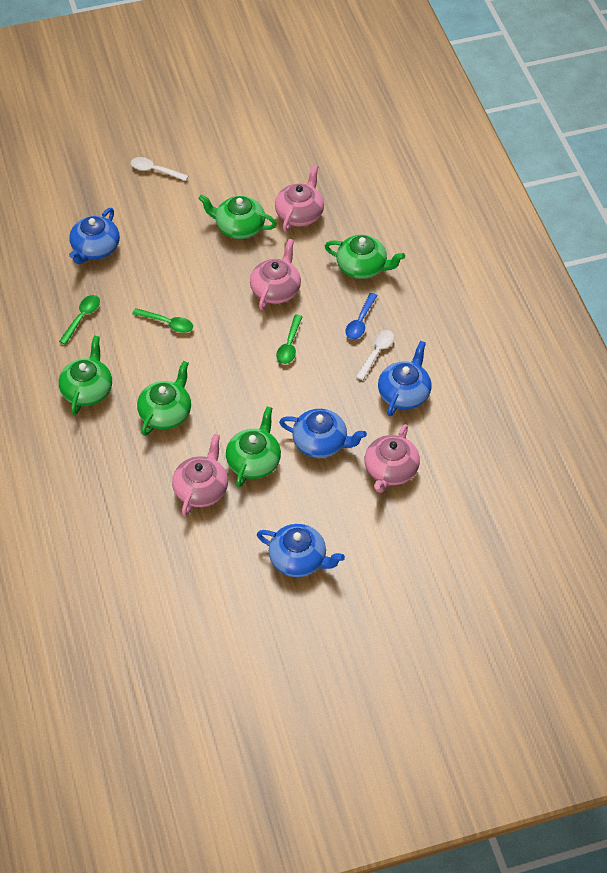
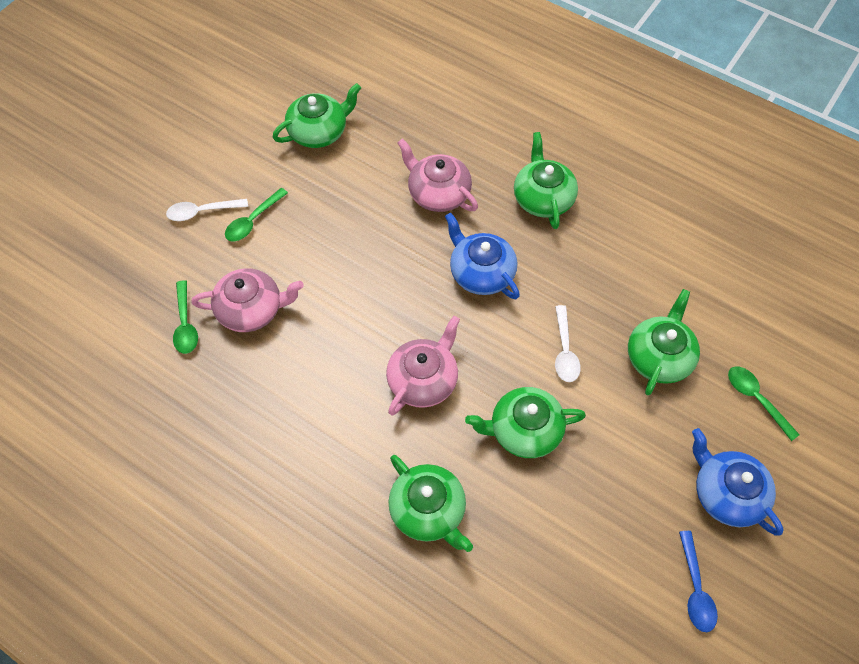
blue teapot: [69,208,120,264] [257,524,345,577] [279,409,367,458] [378,341,432,416] = 4 -> [445,212,520,299] [692,428,784,535] = 2
pink teapot: [172,434,228,516] [250,239,301,310] [275,165,324,232] [365,424,420,493] = 4 -> [191,268,304,332] [386,316,460,415] [397,138,478,212] = 3

